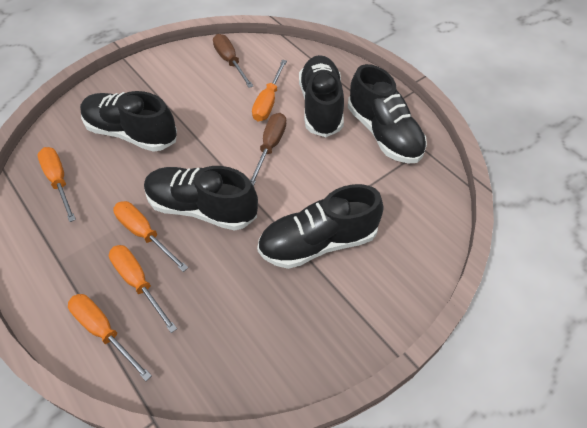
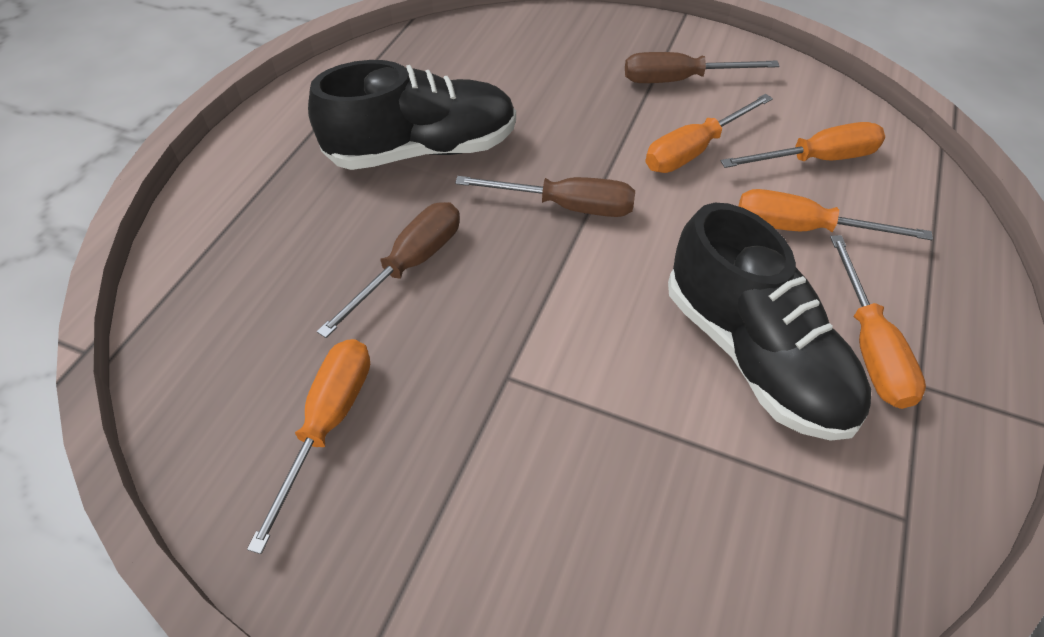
black shoe: [80,91,177,152] [144,166,258,231] [257,184,384,269] [299,55,344,137] [348,64,427,164] = 5 -> [308,60,516,170] [668,203,871,441] = 2
brown screwdriver: [213,34,253,88] [250,113,286,186] = 2 -> [317,202,460,338] [455,176,635,217] [625,52,779,83] = 3

